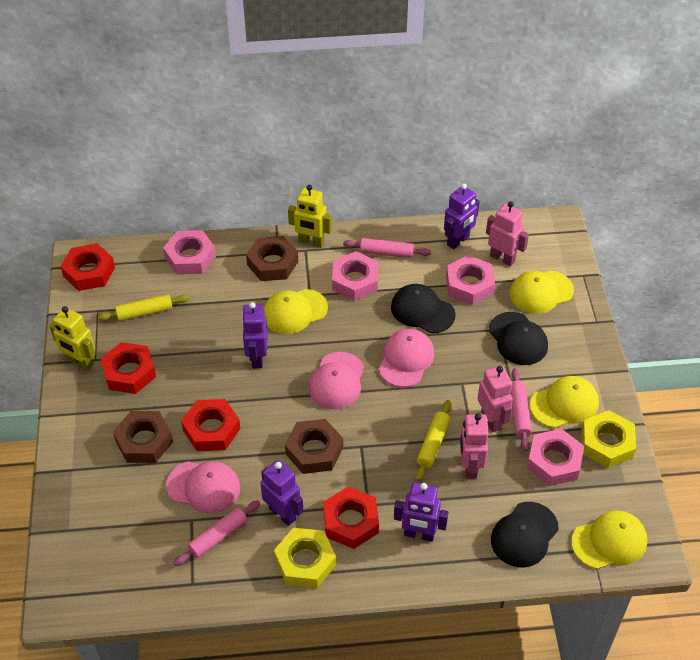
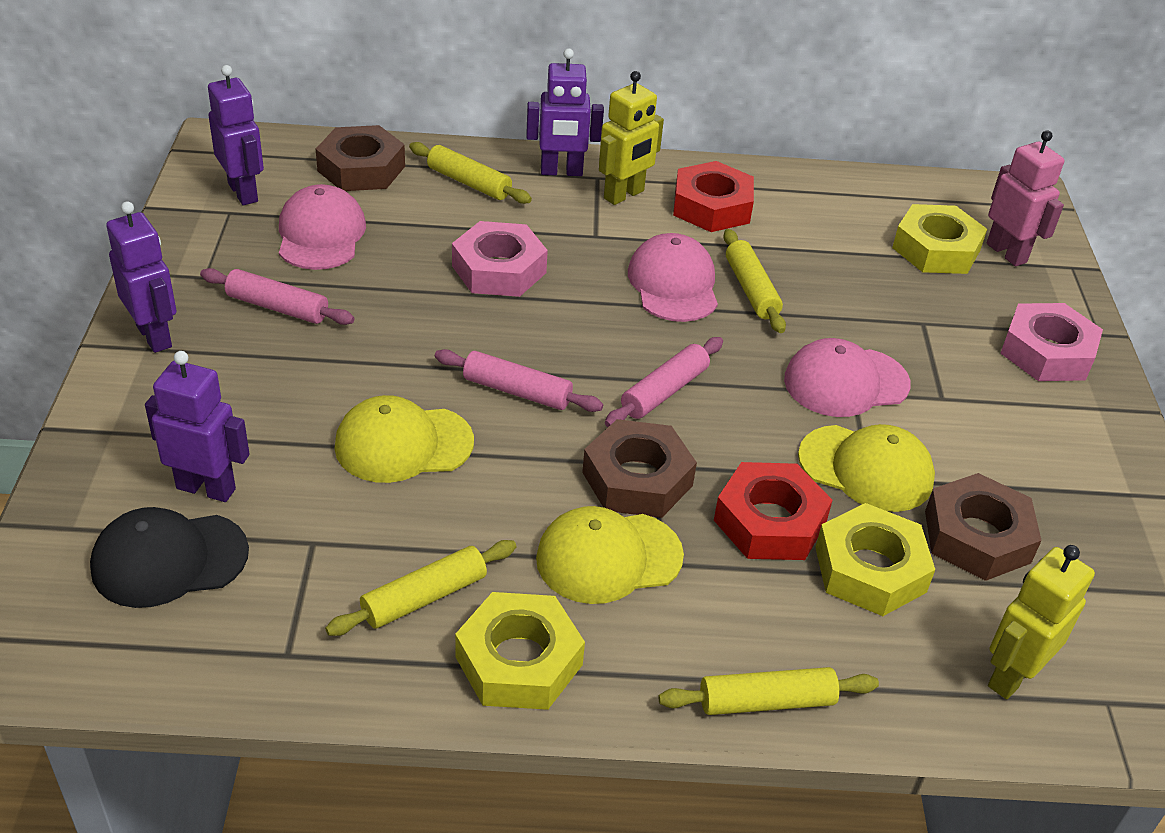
black cap: [391,284,456,333] [489,312,548,365] [491,502,559,567] = 3 -> [90,507,249,608] = 1
pink nut: [163,230,216,274] [332,251,378,301] [446,255,495,305] [527,429,584,486] = 4 -> [452,221,548,297] [1001,303,1103,381] = 2
pink robot: [460,413,489,479] [477,366,513,432] [486,201,529,267] = 3 -> [987,130,1064,267] = 1
red nut: [60,243,115,291] [101,342,156,394] [181,399,240,451] [323,487,379,549] = 4 -> [673,161,754,232] [714,462,833,560] = 2
yellow cap: [264,289,328,334] [509,271,574,314] [530,376,599,428] [571,511,647,569] = 4 -> [335,395,474,483] [536,506,684,604] [798,424,935,512] = 3
yellow nut: [274,528,336,588] [582,410,636,468] = 2 -> [455,592,585,710] [815,503,935,616] [892,204,987,274] = 3
yellow rolling pin: [98,294,189,321] [415,400,452,481] = 2 -> [325,540,516,636] [409,142,532,204] [659,667,879,715] [723,229,786,333] = 4

